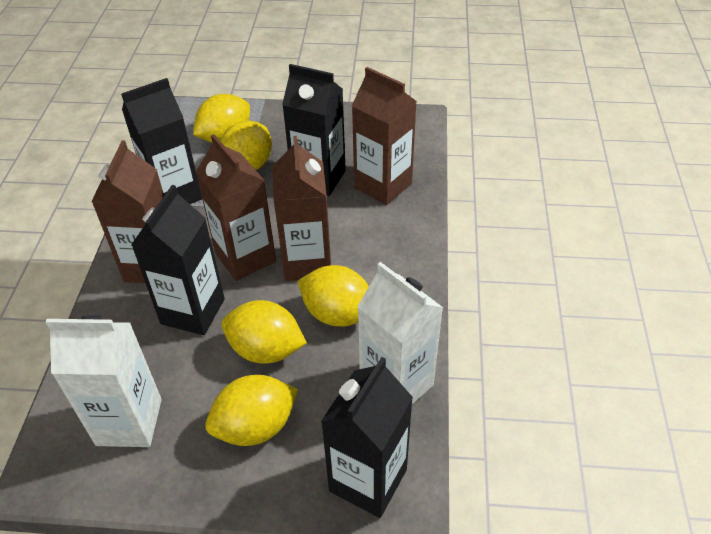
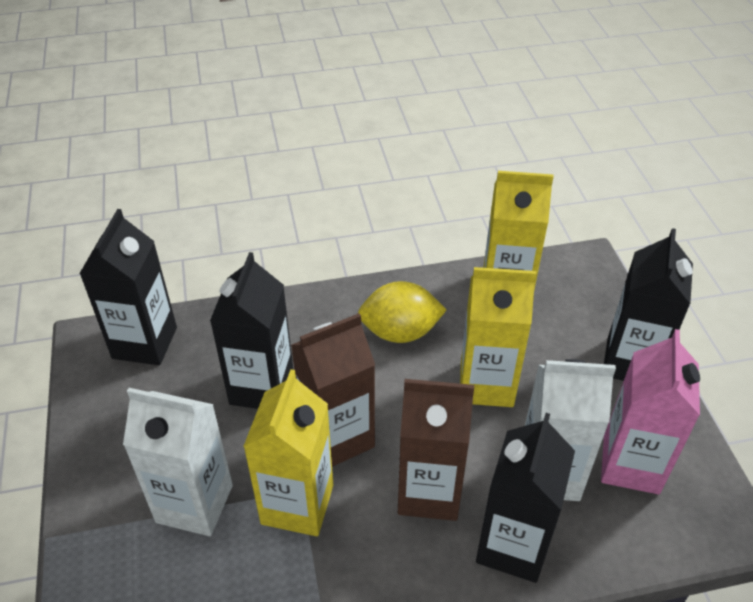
brown carton: [91,140,164,283] [196,134,276,281] [272,136,331,281] [352,67,417,205] = 4 -> [291,313,375,467] [398,379,474,521] = 2
pink carton: none = 0 -> [601,329,700,495] = 1
yellow carton: none = 0 -> [243,369,333,536] [460,267,536,407] [483,171,554,290] = 3
yellow lemon: [193,94,250,143] [205,375,298,446] [220,121,272,170] [221,300,307,364] [298,265,369,327] = 5 -> [358,281,447,343] = 1

